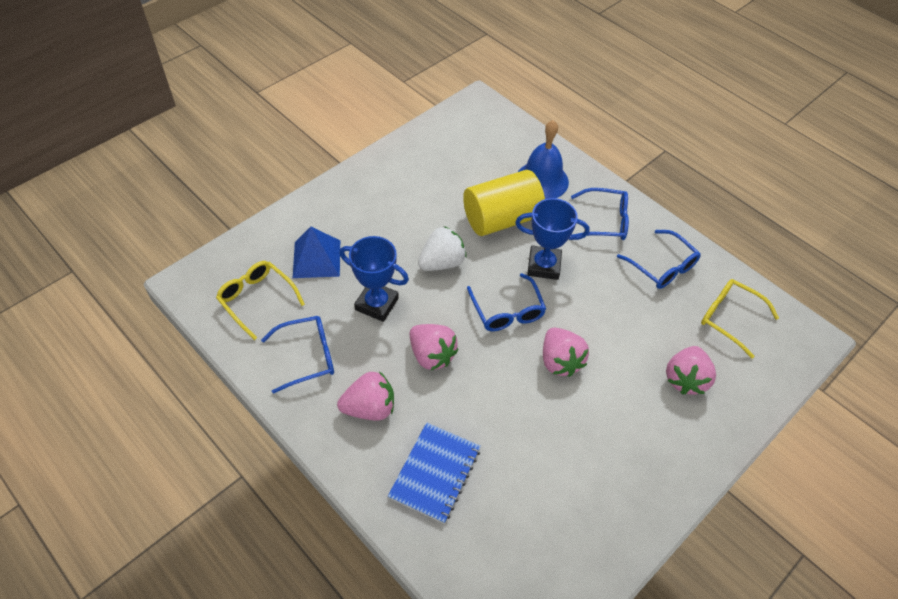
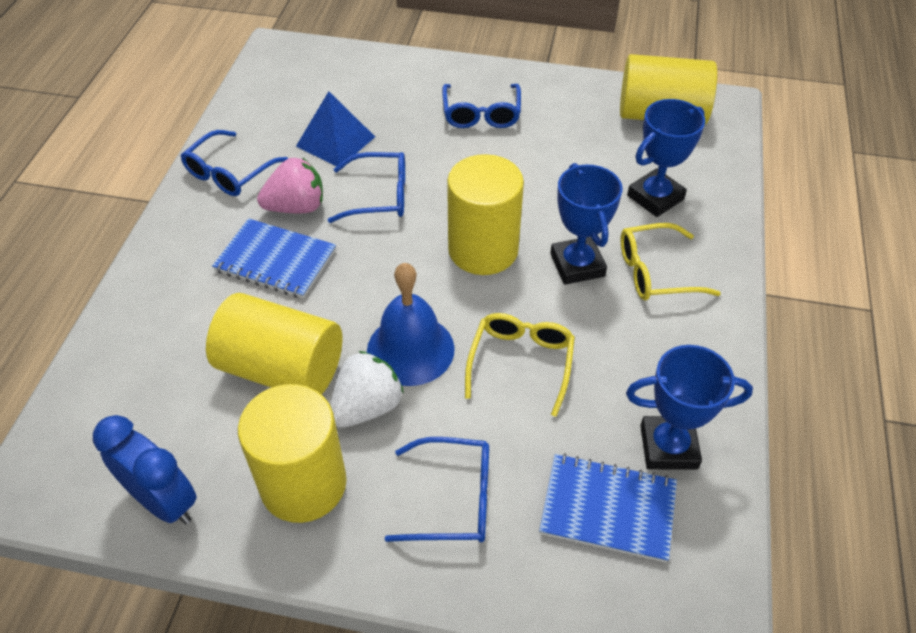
blue clock: none = 0 -> [93,415,197,525] = 1
blue notebook: [388,423,481,524] = 1 -> [212,218,336,299] [539,454,677,563] = 2
blue trophy: [339,236,409,322] [515,198,590,280] = 2 -> [550,163,623,285] [626,345,753,470] [627,99,705,217] = 3
pink strawberry: [337,371,394,421] [409,324,459,370] [543,327,589,377] [666,346,716,394] = 4 -> [257,158,323,213] = 1
yellow cylinder: [463,170,545,236] = 1 -> [206,293,342,395] [238,384,347,523] [447,154,524,275] [620,54,717,125] = 4

